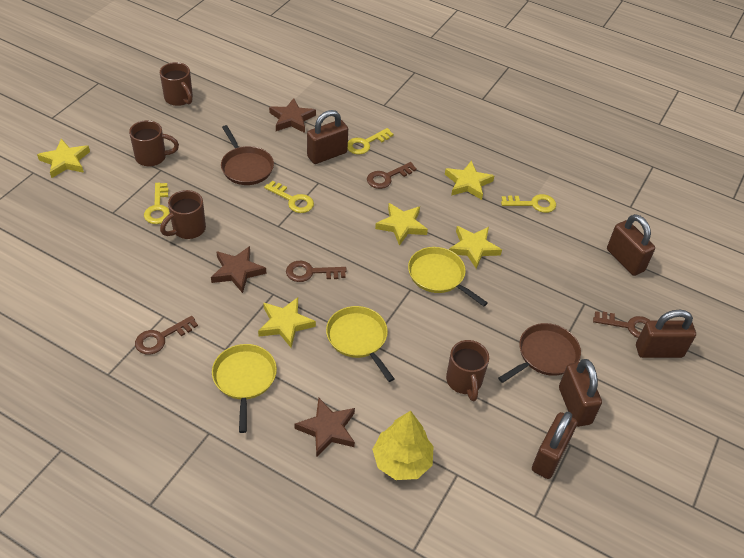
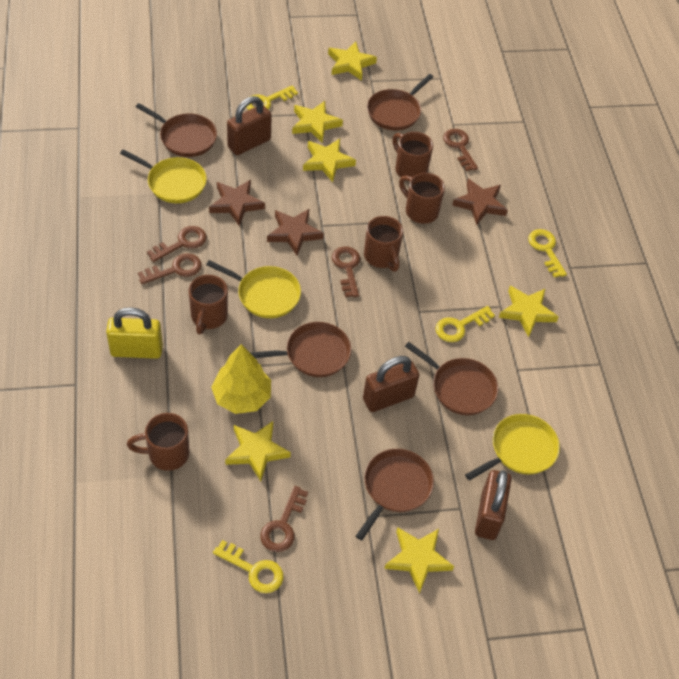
brown key: [135,316,198,355] [286,261,347,282] [367,162,417,189] [593,311,650,338] = 4 -> [138,253,202,284] [147,226,207,262] [260,486,308,552] [332,246,360,297] [443,129,478,171] = 5
brown mug: [129,120,179,166] [160,62,193,106] [160,190,206,239] [446,340,489,401] = 4 -> [127,413,190,471] [188,275,228,335] [364,216,403,272] [392,132,433,177] [399,173,445,224] = 5
brown padlock: [307,110,348,164] [532,411,577,479] [559,359,602,427] [607,214,655,276] [636,310,696,358] = 5 -> [227,96,272,155] [363,356,419,412] [475,470,512,540] = 3
brown pan: [221,125,274,185] [498,323,581,383] = 2 -> [136,103,217,157] [251,322,351,377] [356,449,434,541] [367,74,433,130] [405,342,498,415] = 5
yellow padlock: none = 0 -> [106,307,163,359] = 1
yellow star: [37,139,90,178] [258,297,316,348] [375,203,428,246] [445,160,494,200] [449,226,502,269] = 5 -> [225,421,291,481] [292,101,343,143] [303,139,356,182] [328,41,377,81] [384,527,454,593] [499,286,558,337] = 6

